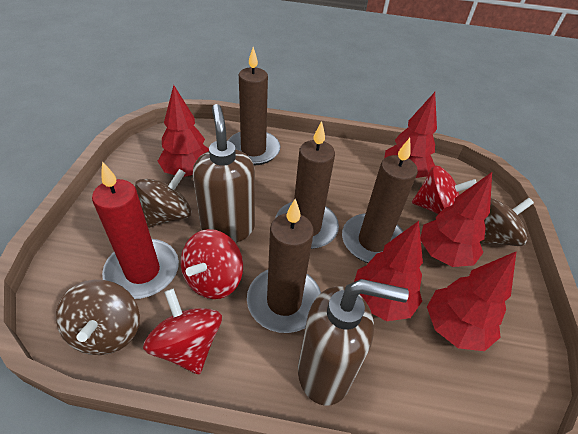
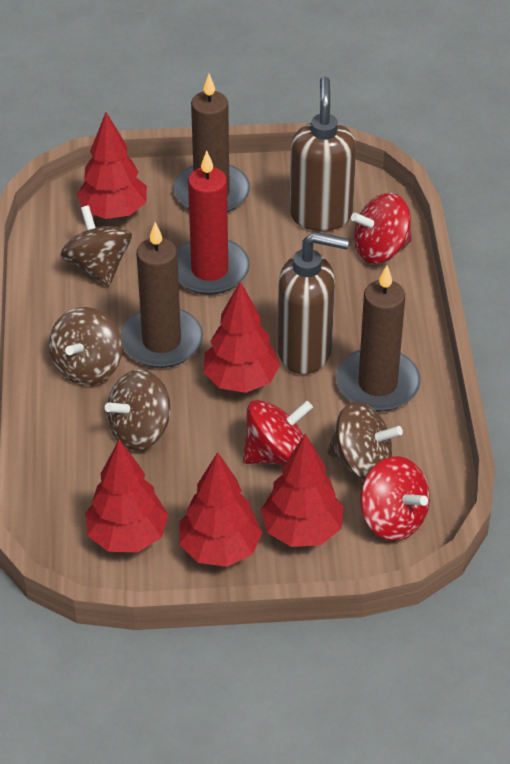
brown candle: [228,47,281,165] [247,199,321,333] [275,121,339,249] [342,138,418,263] = 4 -> [120,222,203,368] [173,74,250,212] [336,265,421,412] = 3
brown spinning top: [56,280,140,355] [135,169,191,228] [480,198,534,246] = 3 -> [49,307,122,385] [60,205,132,287] [105,369,170,450] [327,402,403,480] = 4

